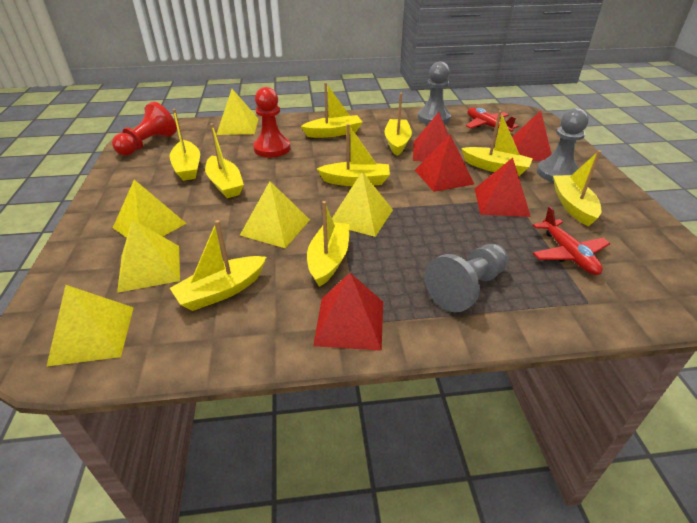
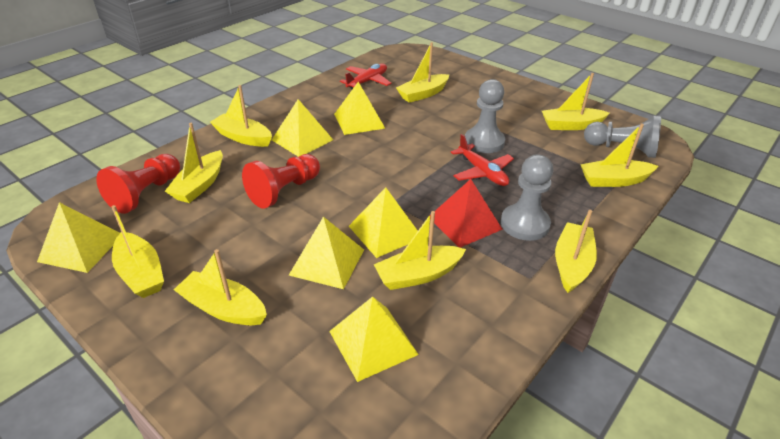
red pyramid: [313,273,383,351] [413,112,449,161] [415,135,474,192] [475,158,531,217] [512,111,552,161] = 5 -> [430,179,503,248] = 1

